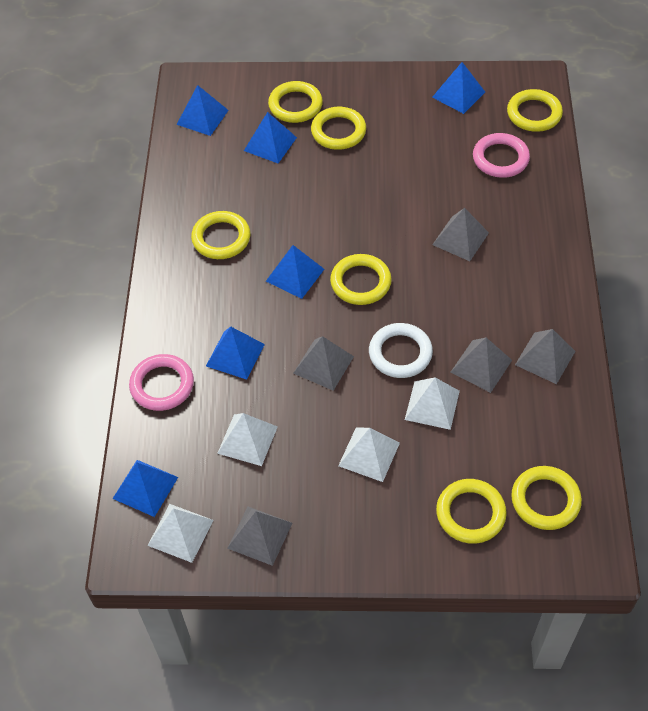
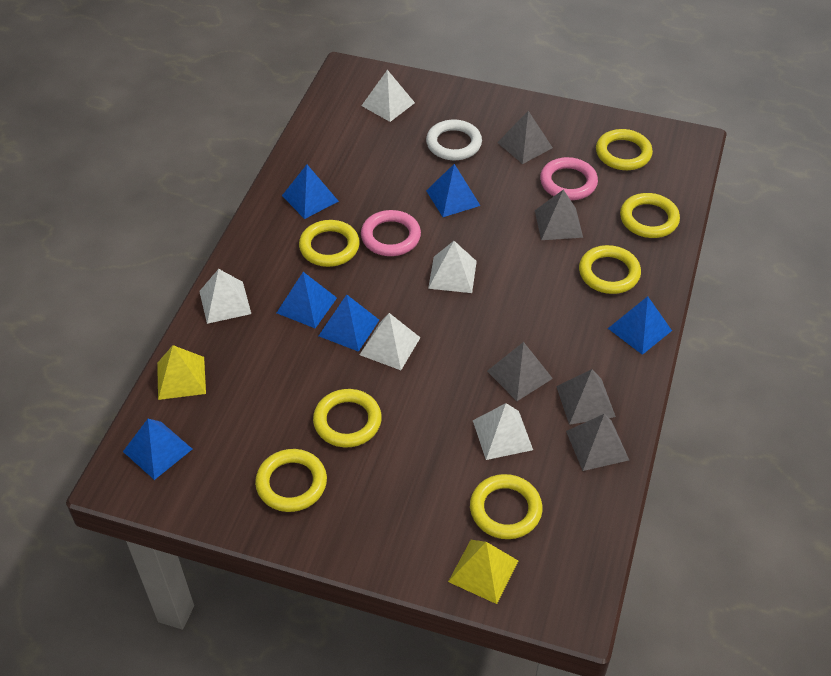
white pyramid: [147,504,213,563] [217,413,278,466] [338,427,400,482] [405,377,460,430] = 4 -> [199,269,251,324] [360,313,421,370] [361,70,415,122] [428,241,477,293] [473,403,533,460] = 5
yellow pyramid: none = 0 -> [157,345,206,400] [448,540,518,604] = 2

